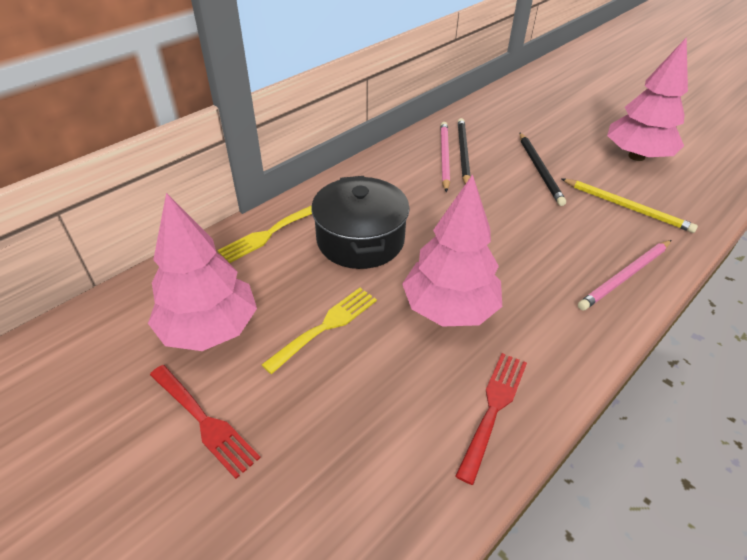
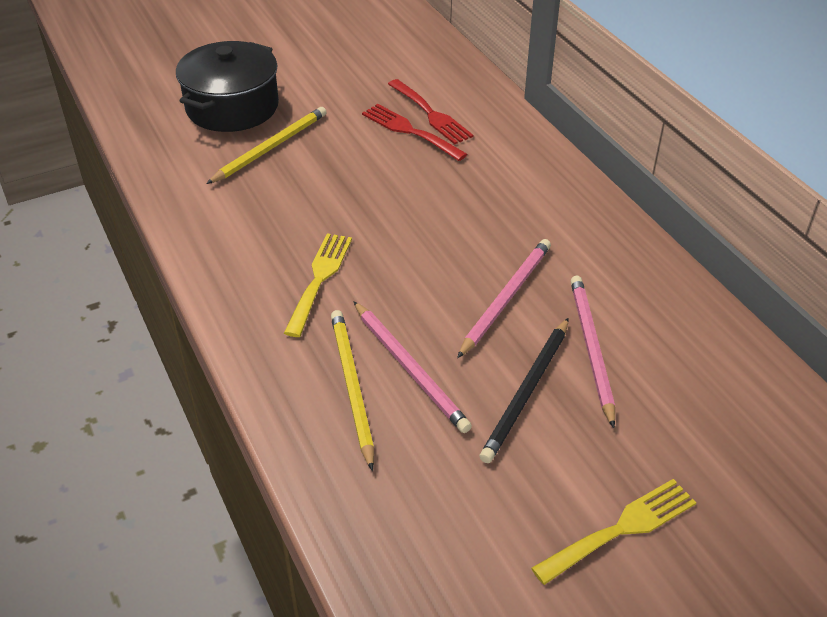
black pencil: [458,118,471,184] [520,133,566,206] = 2 -> [479,318,569,463] = 1
pink pencil: [440,122,450,192] [578,240,672,310] = 2 -> [353,301,472,433] [457,239,551,358] [570,275,615,428] = 3
pink tree: [148,193,257,351] [402,174,502,327] [607,37,688,161] = 3 -> none = 0
yellow pencil: [561,178,698,233] = 1 -> [206,107,327,184] [331,310,374,471] = 2

